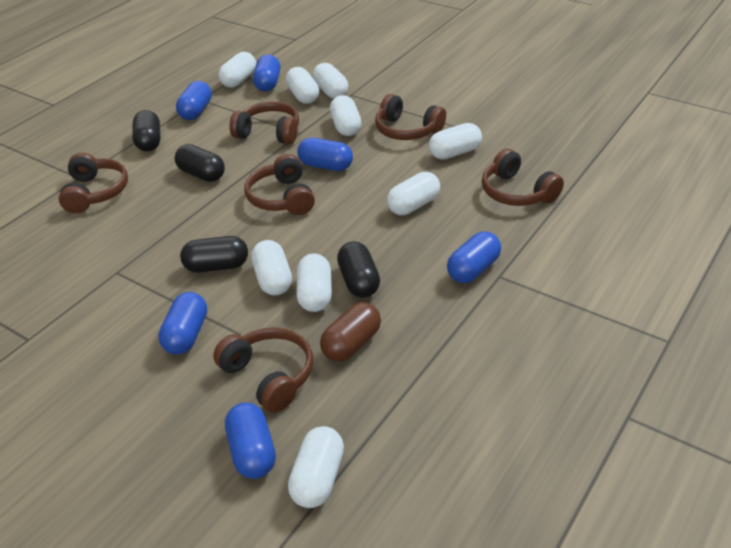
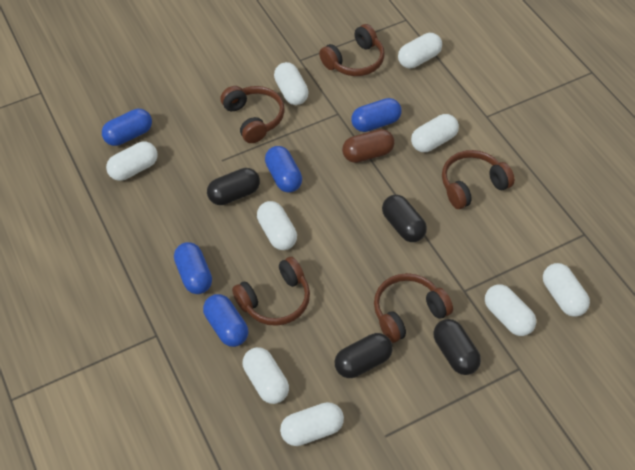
blue capsule: [158,292,207,354] [176,81,212,120] [225,403,276,479] [253,54,280,92] [297,138,353,171] [447,232,501,283] = 6 -> [102,109,152,146] [174,242,212,294] [203,294,248,347] [265,146,302,192] [351,98,402,132] = 5
brown headphones: [59,152,128,213] [213,327,313,413] [229,102,299,144] [244,154,315,215] [375,94,446,140] [482,149,564,206] = 6 -> [221,86,285,143] [232,257,310,326] [319,24,385,76] [374,273,453,343] [442,150,515,209] = 5

